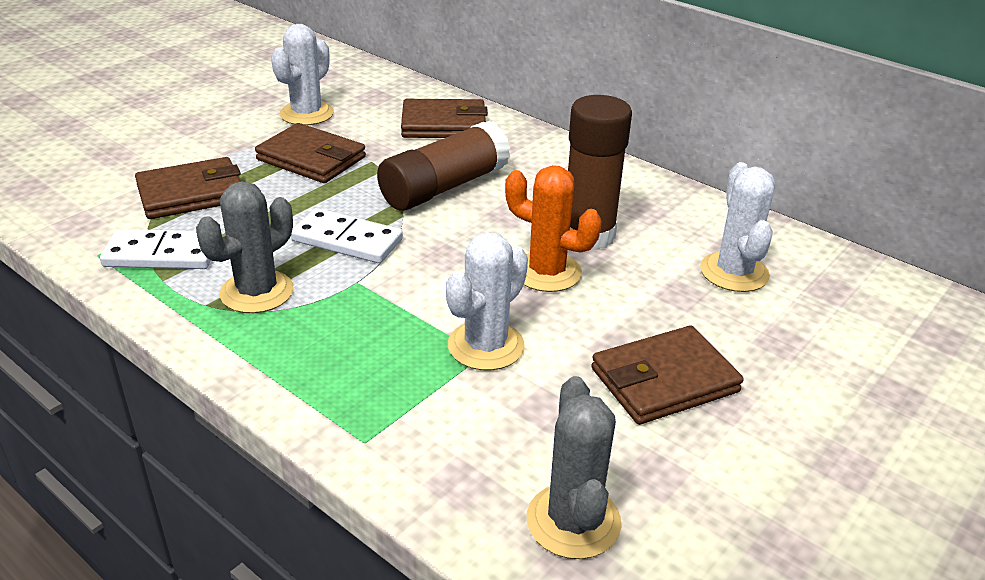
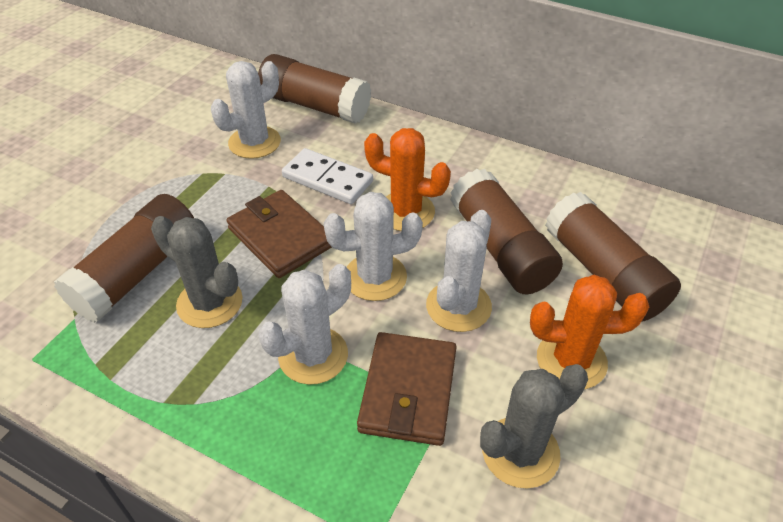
brown glue stick: [377,121,510,211] [568,95,632,250] = 2 -> [54,194,194,322] [258,54,371,124] [450,169,563,294] [545,192,681,321] = 4
brown wallet: [135,157,241,219] [255,123,366,183] [401,99,488,138] [591,326,744,425] = 4 -> [227,190,332,278] [357,332,457,446] = 2
orange cactus: [505,165,602,292] = 1 -> [364,128,451,231] [530,275,649,389] = 2
white cactus: [271,24,334,125] [446,232,528,370] [700,162,775,292] = 3 -> [211,61,281,159] [259,264,351,385] [324,192,423,301] [426,210,492,332] = 4
white domino: [100,229,211,269] [291,208,403,263] = 2 -> [282,148,373,204] = 1

